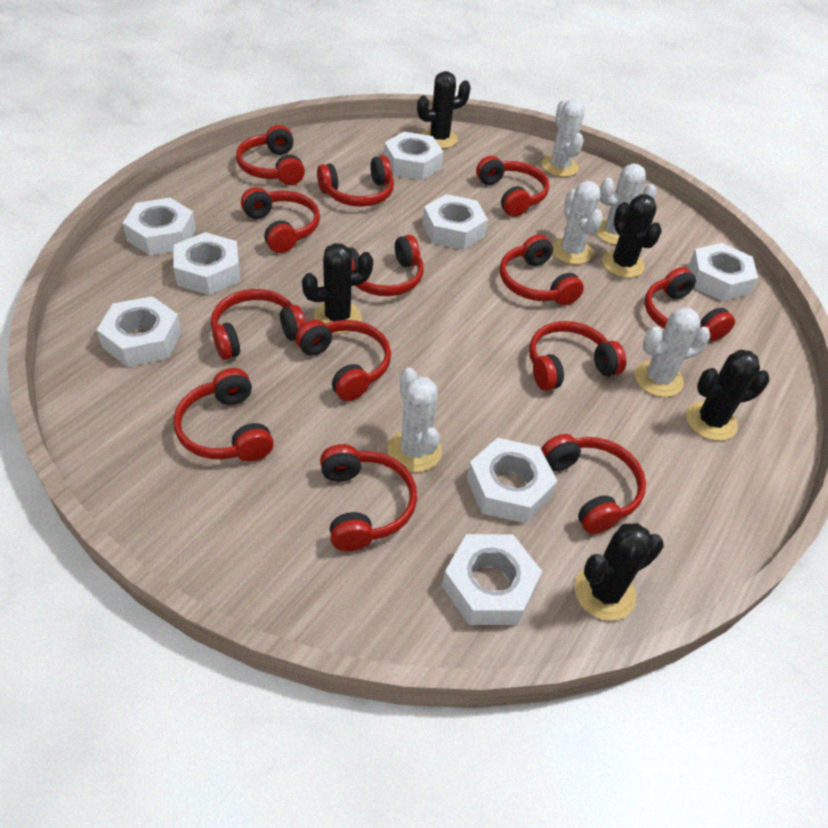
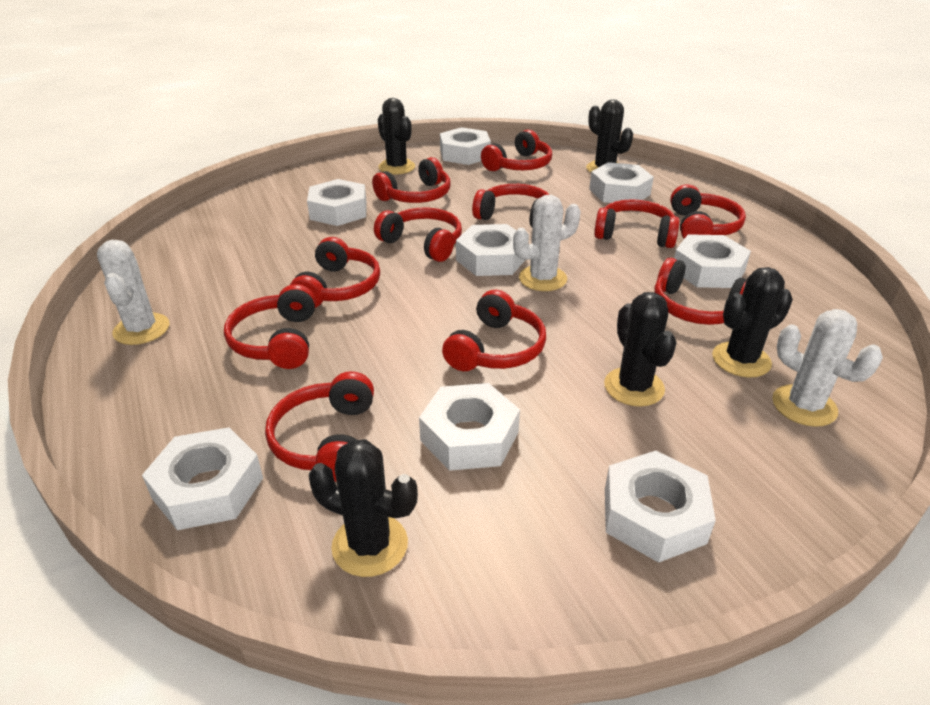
red headphones: [173,368,274,462] [211,289,306,360] [236,125,305,185] [241,187,320,253] [296,320,391,401] [317,156,394,207] [320,444,417,551] [349,235,424,296] [476,156,549,217] [500,234,584,305] [529,321,626,391] [541,434,646,534] [645,267,735,341] = 13 -> [224,284,316,369] [265,371,374,482] [290,237,380,308] [372,157,450,203] [374,208,462,262] [442,289,546,371] [472,184,549,228] [481,129,552,171] [594,199,680,248] [654,258,747,325] [670,184,746,239] = 11
white cactus: [387,367,442,472] [542,99,584,177] [552,181,603,264] [596,164,657,245] [634,307,710,397] = 5 -> [97,240,169,345] [513,195,581,291] [772,309,883,427] = 3

